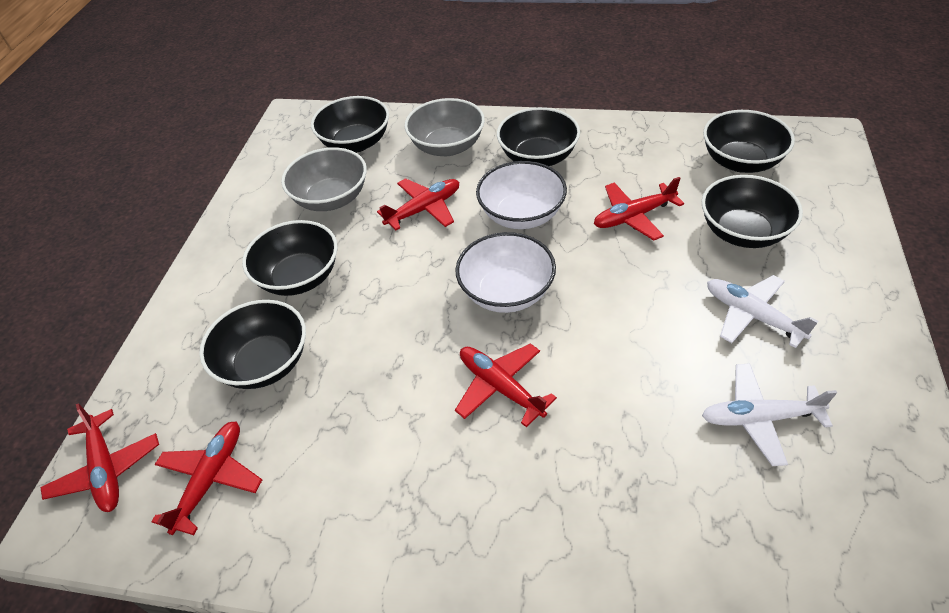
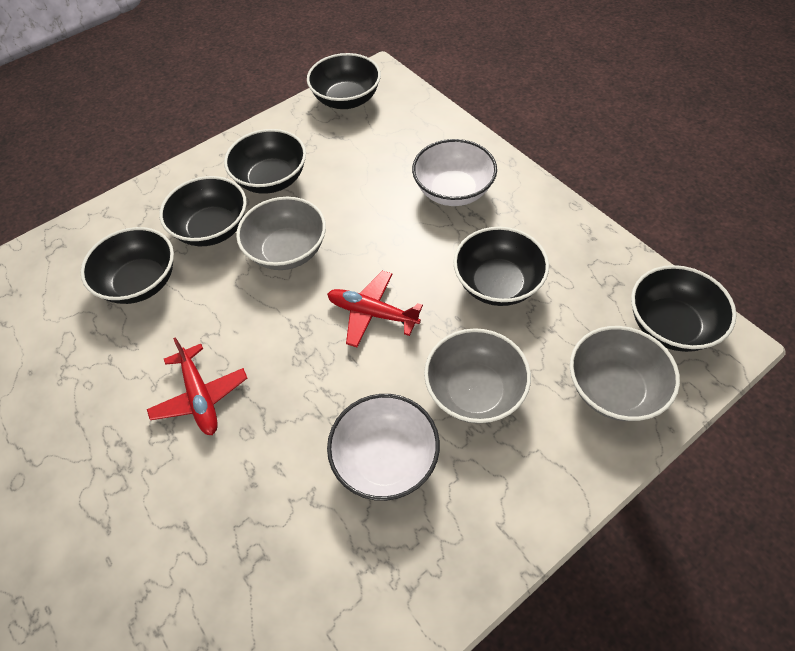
grey bowl: [281,147,367,211] [405,98,485,156] = 2 -> [236,197,326,270] [424,328,531,424] [570,326,680,421] = 3
red plane: [40,403,159,512] [151,421,262,535] [377,178,459,230] [455,343,557,427] [594,177,684,240] = 5 -> [147,337,247,435] [327,271,423,347] = 2
white plane: [702,363,837,466] [707,275,819,348] = 2 -> none = 0

